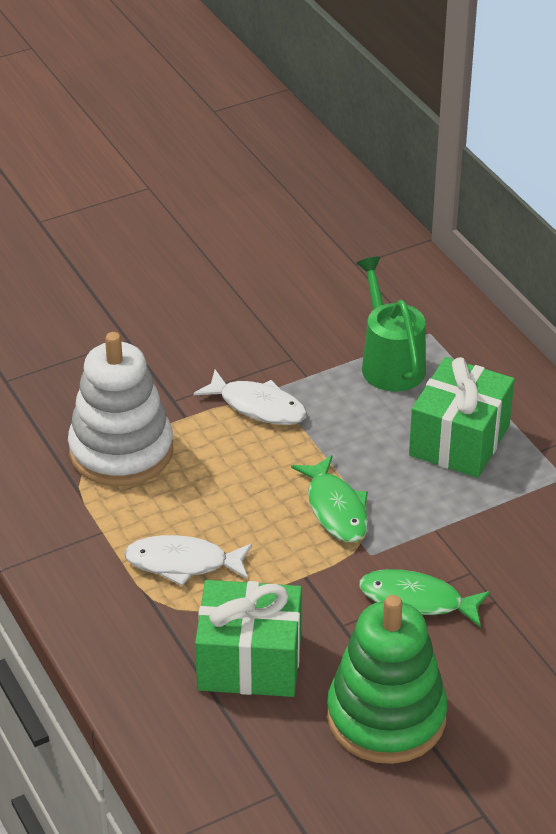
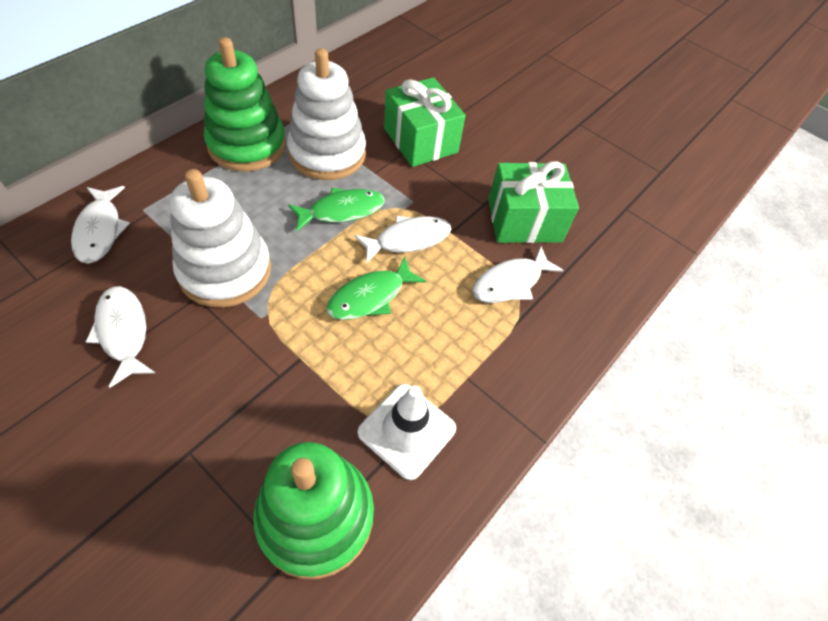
green stacking toy: [327,595,448,764] = 1 -> [204,37,286,171] [253,442,374,579] = 2
green watering can: [356,256,426,392] = 1 -> none = 0
white fish: [124,535,252,586] [193,370,307,425] = 2 -> [71,186,130,264] [86,286,155,388] [354,216,451,264] [472,246,564,303] = 4
white stacking toy: [68,332,173,487] = 1 -> [170,169,271,308] [287,48,366,180] = 2
white traffic cone: none = 0 -> [358,384,456,480] = 1

